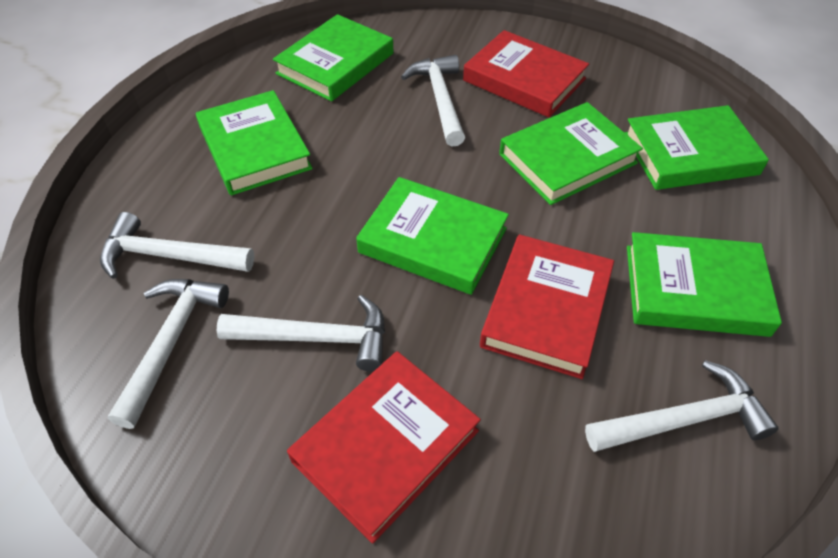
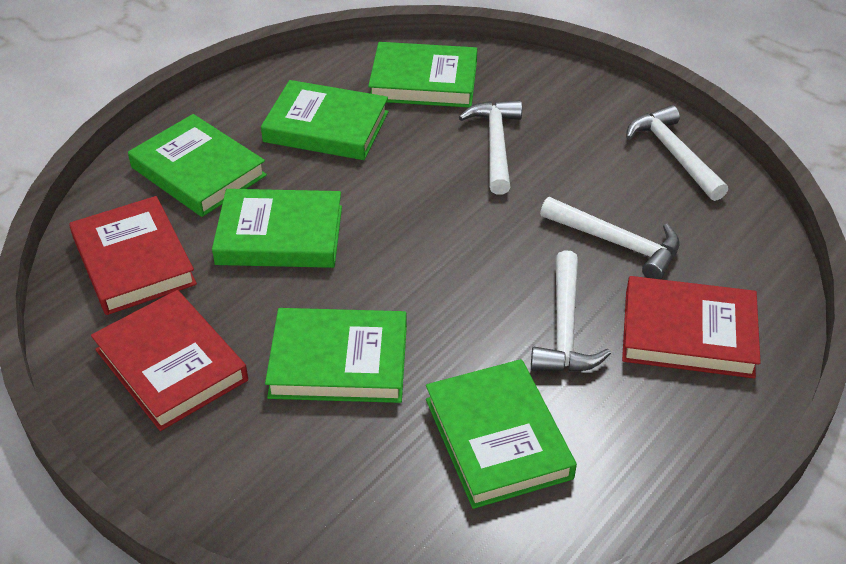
white hammer: [100,212,254,279] [108,279,229,429] [217,295,385,372] [401,55,465,146] [585,360,779,452] = 5 -> [459,100,522,195] [531,250,611,372] [540,197,679,279] [626,105,728,201] = 4

